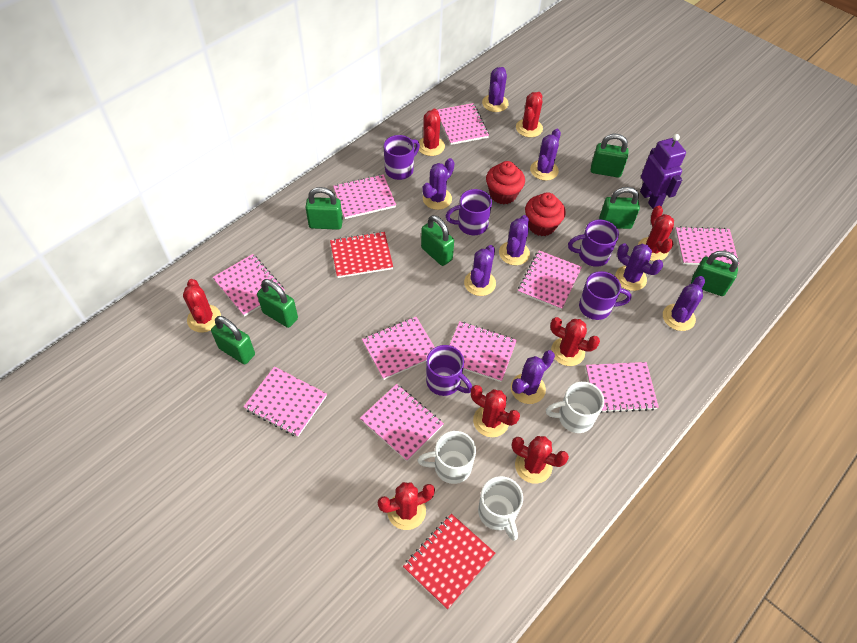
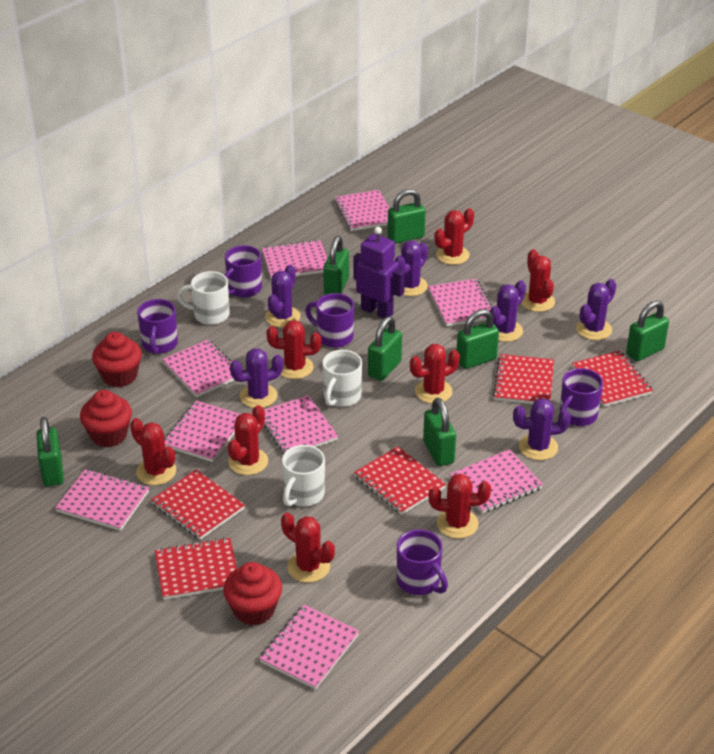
pink notebook: [212,254,285,317] [244,367,327,437] [333,175,396,219] [360,384,444,461] [362,317,435,380] [437,103,489,145] [450,321,517,382] [518,250,582,310] [586,362,659,413] [675,226,739,265] = 10 -> [55,469,149,531] [162,340,234,397] [164,401,241,462] [259,605,359,690] [262,240,327,280] [264,395,338,454] [335,190,390,231] [428,279,492,326] [450,449,543,514] = 9
purple cactus: [422,158,454,210] [464,245,496,296] [482,67,509,112] [499,215,530,265] [511,350,555,404] [530,129,561,181] [615,243,663,291] [663,276,705,331] = 8 -> [230,348,283,408] [265,265,301,328] [394,240,428,296] [490,280,526,342] [513,398,571,460] [576,279,616,340] = 6
red cupcake: [486,161,525,204] [525,192,566,236] = 2 -> [80,390,132,447] [92,332,142,387] [223,562,282,626] = 3
red notebook: [330,231,393,278] [403,514,495,610] = 2 -> [151,470,245,540] [155,537,237,600] [354,446,446,515] [493,354,554,404] [572,351,653,407] = 5

